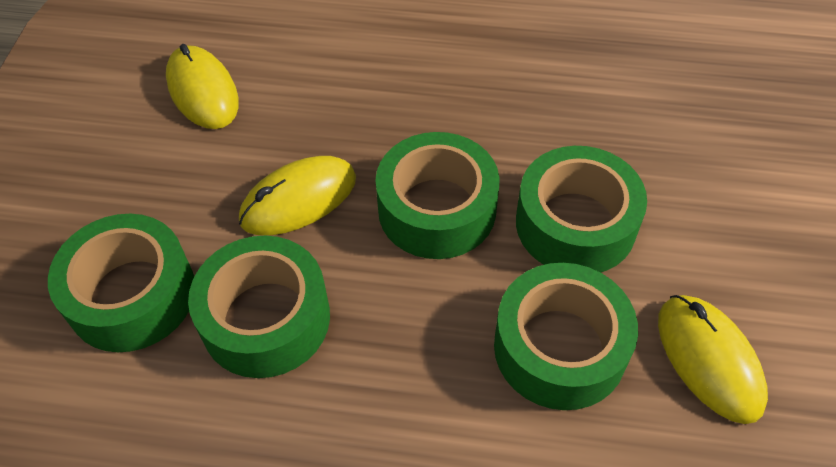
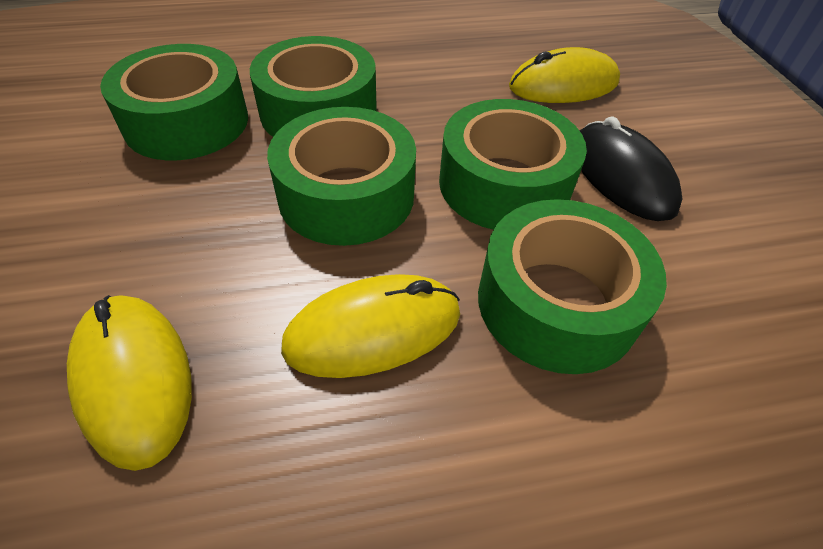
black mouse: none = 0 -> [580,116,682,221] = 1

